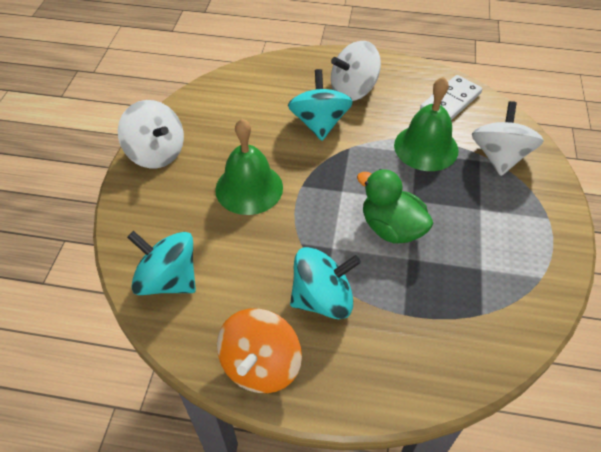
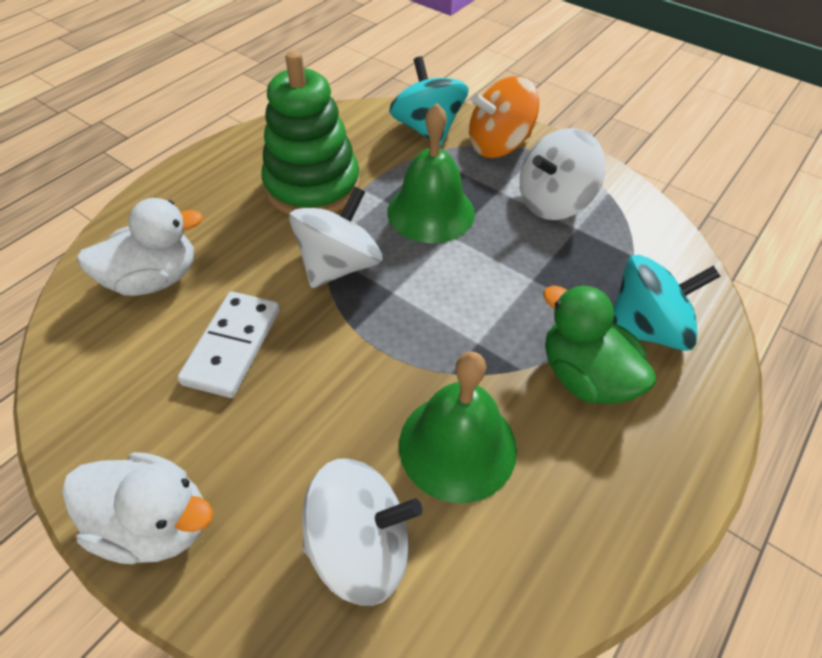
green stacking toy: none = 0 -> [261,51,360,215] = 1
turquoise spinning top: [127,231,196,295] [288,69,353,141] [290,247,361,319] = 3 -> [389,56,468,146] [613,255,721,351] = 2
white duck: none = 0 -> [62,452,213,564] [77,198,203,296] = 2

